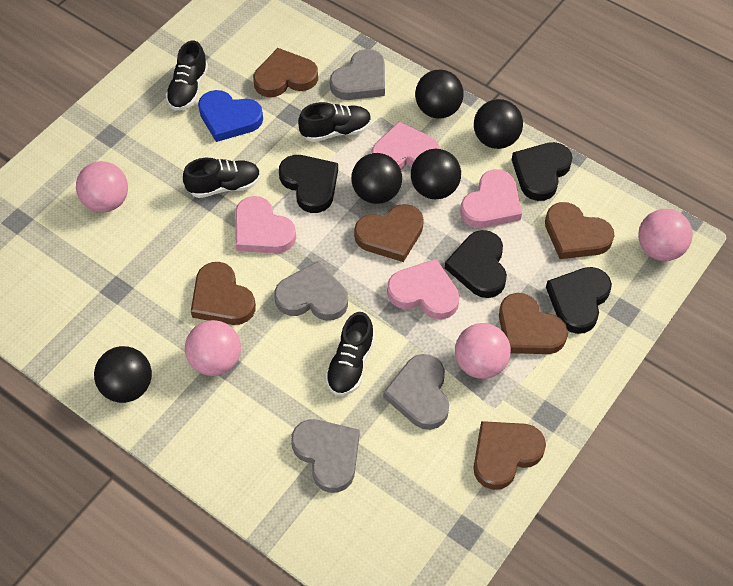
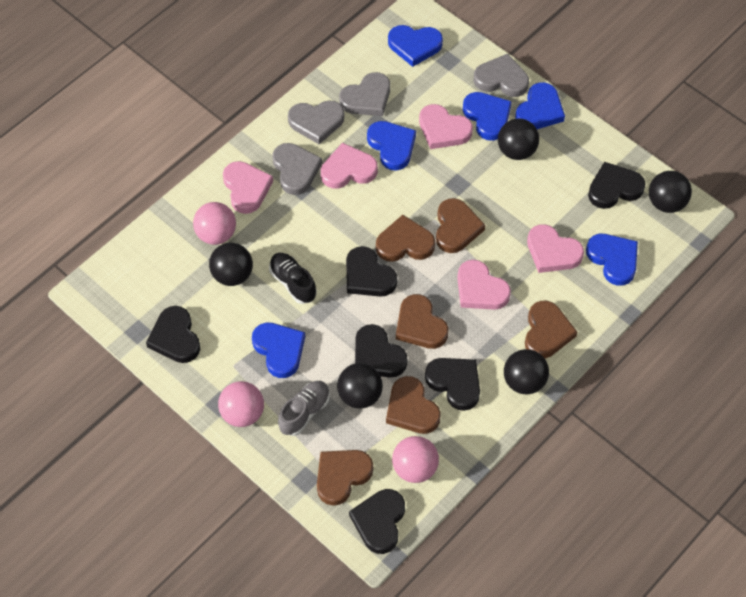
black heart: [279,155,338,213] [445,230,507,298] [512,142,573,201] [546,267,612,334] = 4 -> [146,306,200,363] [346,246,397,297] [349,489,405,554] [355,324,407,377] [425,358,480,411] [588,162,646,209] = 6
black shoe: [166,41,208,111] [183,158,261,198] [298,102,371,142] [325,312,375,396] = 4 -> [269,253,317,304] = 1
blue heart: [198,90,263,142] = 1 -> [252,323,305,378] [367,121,416,170] [388,25,443,67] [463,92,512,141] [515,82,565,129] [586,234,638,286] = 6
grey shoe: none = 0 -> [278,381,330,436] = 1
pink ball: [76,161,128,212] [185,320,241,376] [455,323,511,379] [638,209,693,261] = 4 -> [193,202,236,245] [218,381,264,427] [392,436,439,483] = 3
pink heart: [235,196,296,253] [371,121,439,170] [387,259,460,320] [460,169,522,228] = 4 -> [223,161,273,214] [321,143,378,189] [419,104,473,149] [457,260,511,310] [527,224,584,273] = 5

